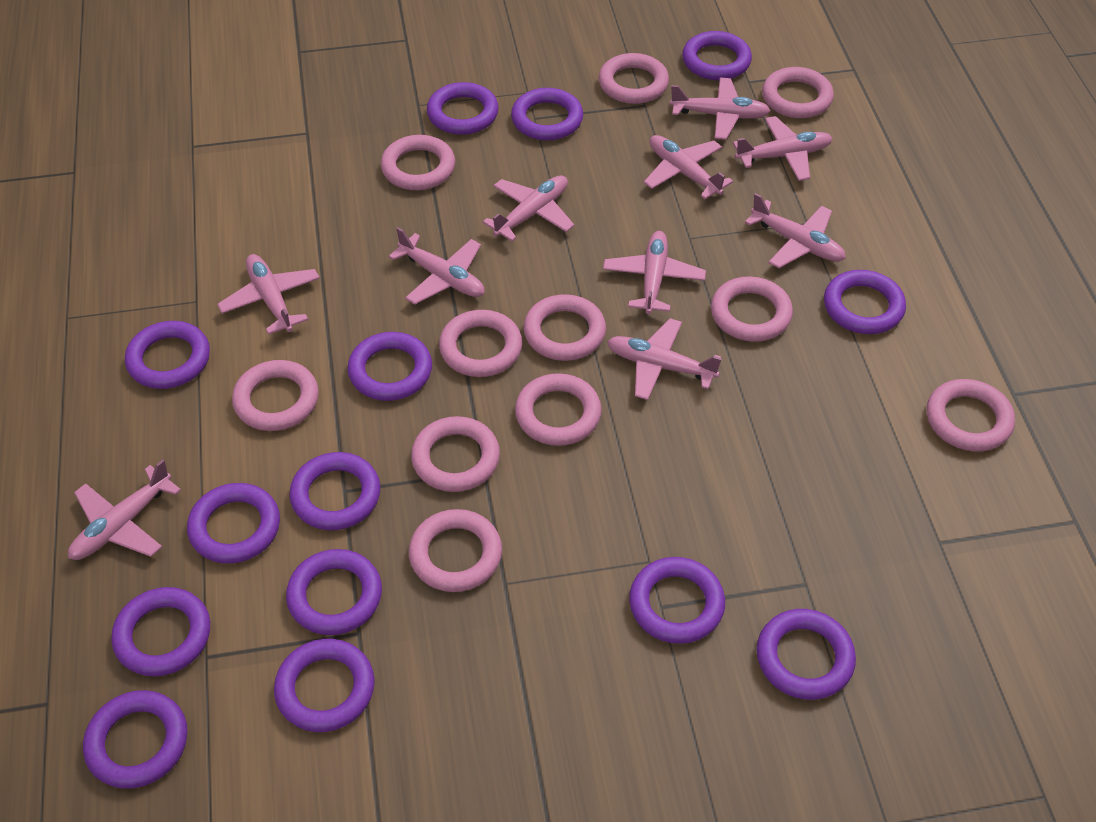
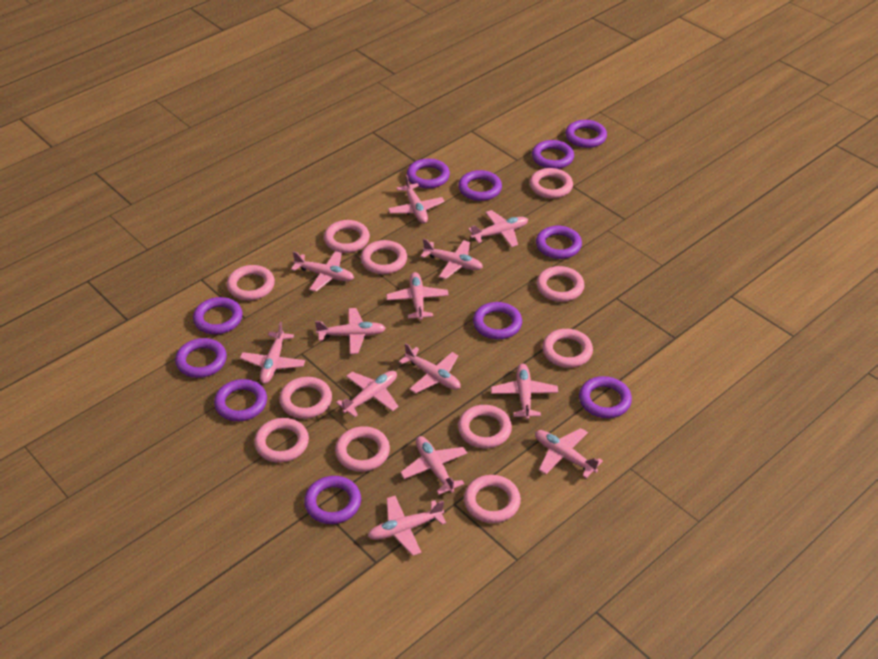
pink plane: [68,459,181,560] [217,254,320,334] [389,227,485,305] [483,175,574,241] [603,231,706,314] [607,318,722,400] [644,135,733,199] [670,78,771,140] [733,116,833,181] [745,193,846,268] = 10 -> [240,322,305,384] [291,251,354,292] [315,308,386,354] [336,371,399,417] [368,496,446,556] [386,272,449,321] [388,175,444,223] [399,343,461,393] [400,436,467,495] [420,238,483,279] [468,210,528,247] [491,363,558,420] [535,428,603,478] = 13
purple ring: [83,690,187,789] [111,587,210,676] [125,321,210,389] [187,483,280,564] [274,639,375,732] [286,549,382,635] [289,452,380,530] [347,332,432,401] [427,82,499,135] [511,88,583,141] [629,557,725,644] [682,31,752,80] [757,609,856,700] [824,270,906,334] = 14 -> [175,338,227,378] [193,297,243,334] [214,379,267,421] [304,476,361,524] [407,158,450,189] [458,170,502,201] [473,302,522,339] [532,140,574,169] [536,226,582,259] [565,120,607,148] [579,376,632,418] = 11

